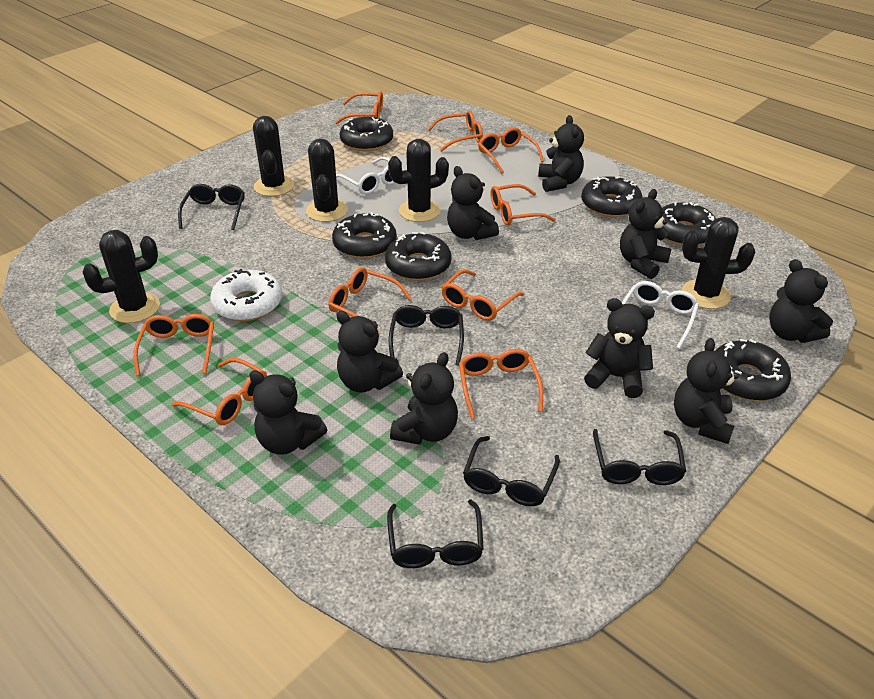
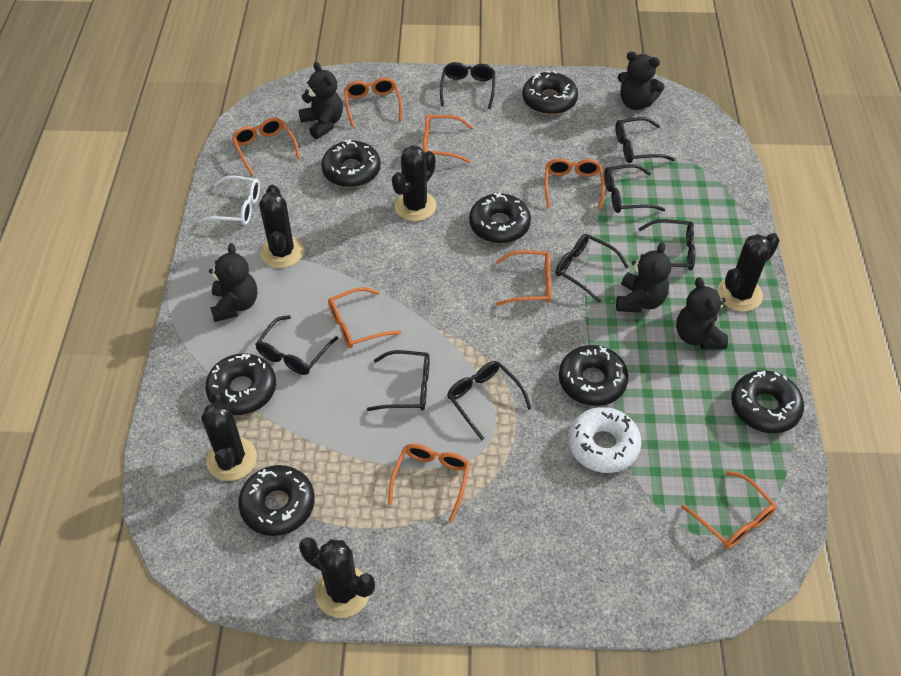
black donut: [332,212,397,259] [340,117,393,151] [385,232,452,281] [581,176,643,217] [662,202,716,246] [715,339,791,401] = 6 -> [205,353,276,415] [238,465,315,536] [321,140,381,187] [469,192,531,244] [522,71,578,115] [559,345,629,406] [731,370,804,433] = 7
black glasses: [178,184,245,230] [387,499,484,568] [389,305,464,366] [463,436,560,506] [593,429,686,485] = 5 -> [255,315,338,375] [367,350,430,411] [440,62,495,109] [447,361,532,440] [556,234,629,303] [604,164,665,213] [616,117,675,163] [638,219,696,271] = 8
black teddy bear: [249,370,327,455] [336,311,403,393] [390,352,458,445] [447,166,499,240] [538,115,584,192] [584,298,655,398] [620,189,671,279] [674,338,739,444] [769,259,833,343] = 9 -> [209,243,257,322] [299,62,343,139] [616,242,671,313] [618,51,665,110] [676,277,728,349] = 5
orange glasses: [133,314,214,376] [172,358,267,425] [328,267,412,333] [335,91,383,124] [428,110,483,152] [441,269,524,321] [459,349,543,419] [478,127,544,173] [490,184,556,226] = 9 -> [232,118,300,176] [328,287,401,348] [344,78,402,128] [388,444,471,522] [423,114,473,163] [496,250,551,306] [545,158,605,209] [681,471,777,549] = 8
white glasses: [336,157,395,194] [622,281,699,349] = 2 -> [197,176,260,225] = 1

